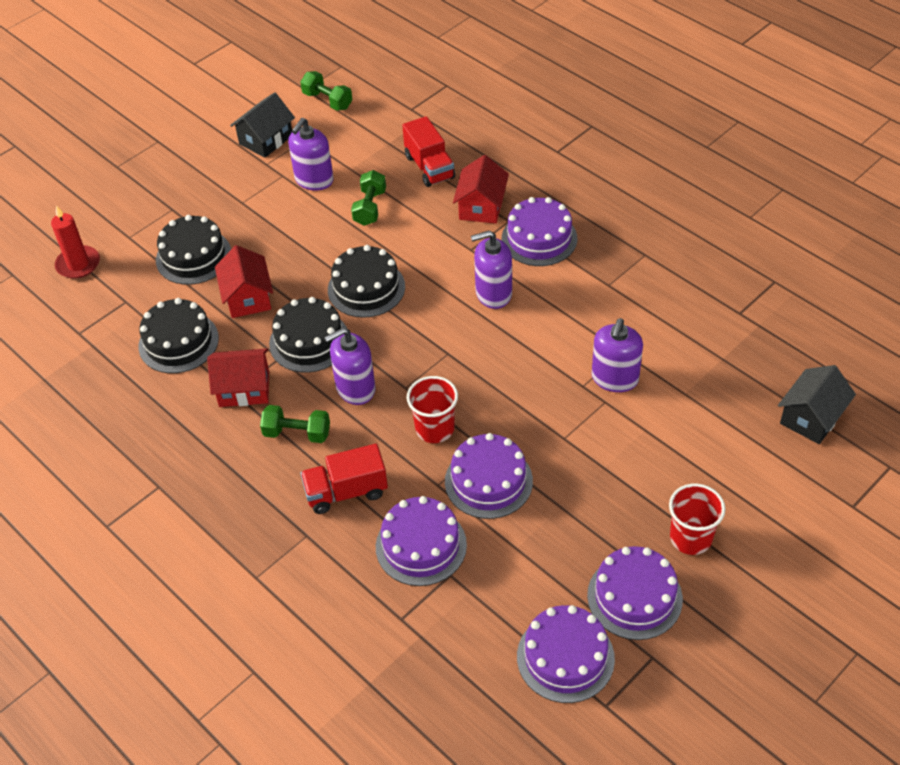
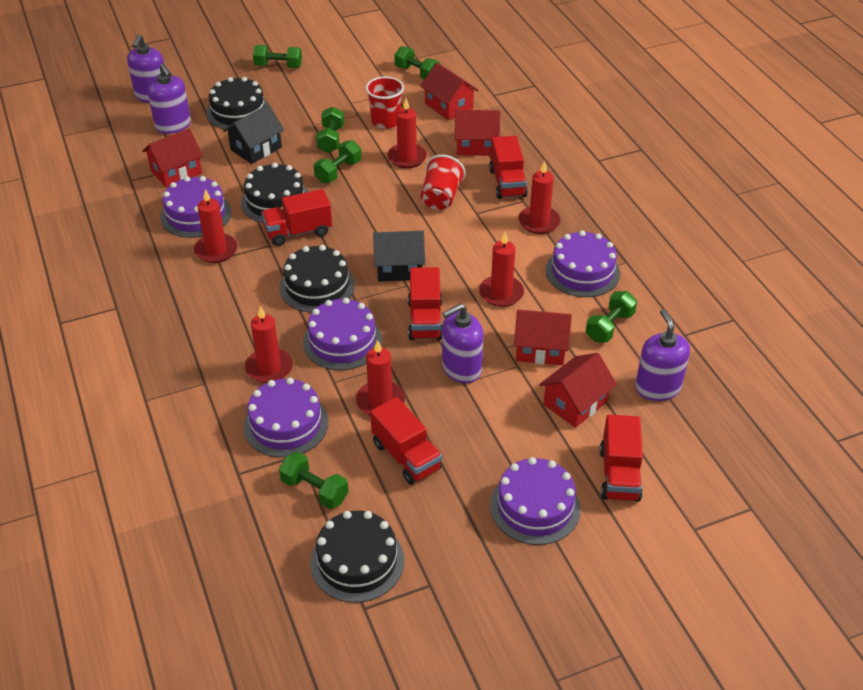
green dumbbell: [260,405,330,443] [300,71,352,111] [351,170,386,226] = 3 -> [253,45,302,68] [279,452,349,509] [314,140,362,183] [316,107,344,153] [394,46,440,79] [586,291,637,342] = 6
red candle: [51,206,100,279] = 1 -> [194,189,238,263] [245,306,293,383] [356,340,405,416] [387,98,427,168] [479,232,524,307] [518,161,561,234] = 6
red house: [207,348,269,407] [215,245,273,318] [453,155,509,224] = 3 -> [142,129,203,188] [420,63,478,120] [455,110,500,156] [514,310,572,365] [539,353,617,428] = 5
red truck: [300,444,388,514] [402,116,455,187] = 2 -> [261,189,332,246] [370,397,442,485] [408,267,442,340] [489,136,528,199] [600,415,643,502] = 5

